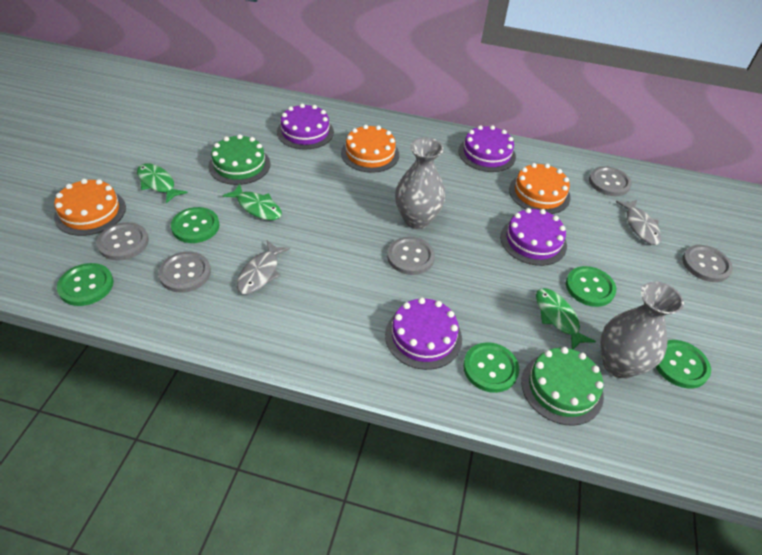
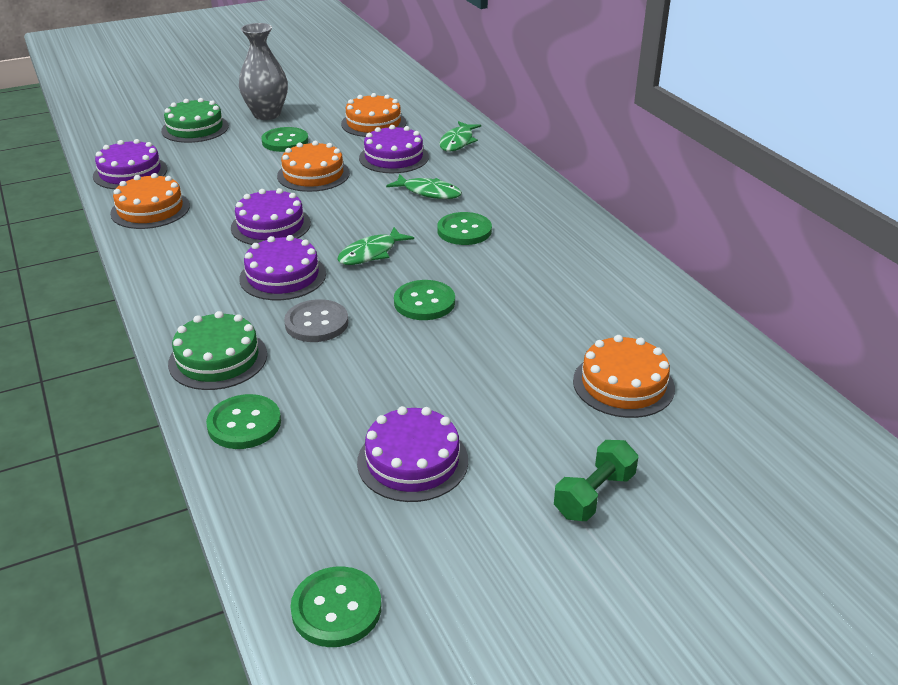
green dumbbell: none = 0 -> [554,440,638,521] = 1
grey button: [97,222,149,261] [158,252,211,293] [387,237,435,275] [589,166,632,196] [682,245,733,282] = 5 -> [284,299,348,342] = 1
grey fish: [237,241,290,294] [616,200,661,245] = 2 -> none = 0
grey vase: [395,137,446,229] [600,282,684,379] = 2 -> [239,23,288,120] = 1
orange cake: [54,179,126,236] [341,125,399,173] [509,163,571,214] = 3 -> [110,173,190,229] [277,141,350,192] [341,93,406,137] [573,335,675,418] = 4
purple cake: [277,104,334,150] [385,297,462,370] [459,125,516,172] [500,208,567,266] = 4 -> [93,139,167,189] [231,188,311,245] [239,235,326,300] [357,406,468,502] [359,125,429,173] = 5

